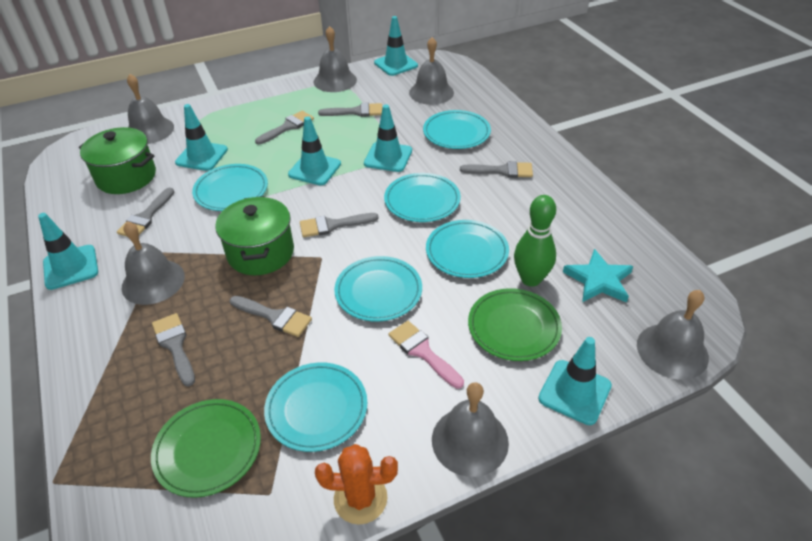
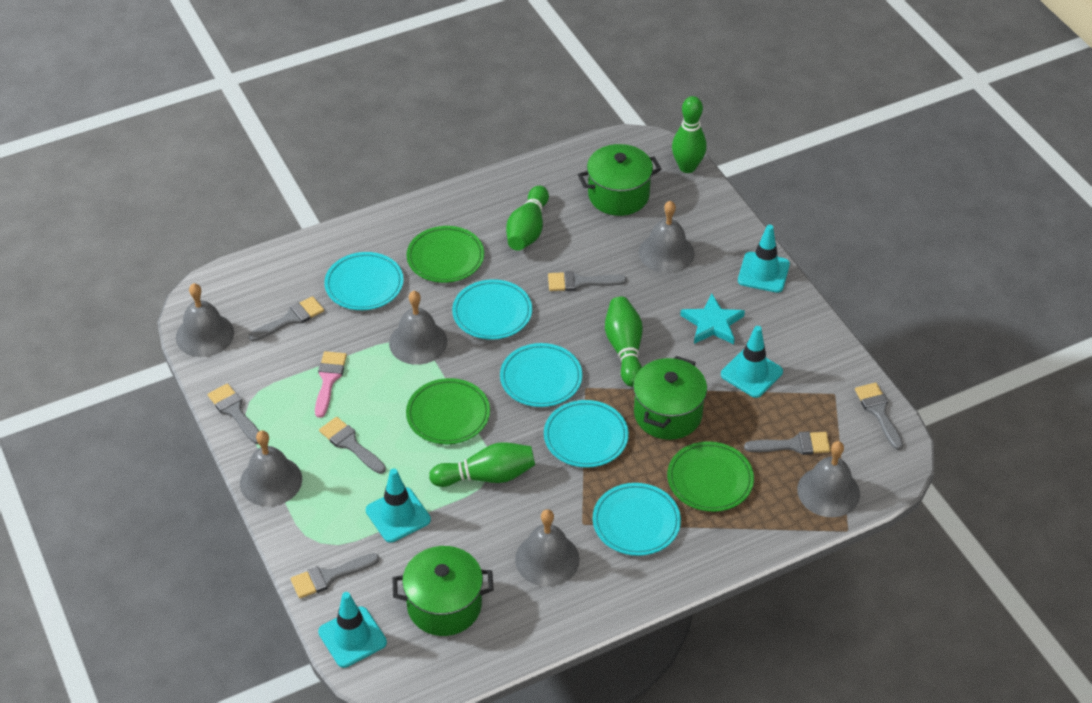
green bowling pin: [514,195,556,287] = 1 -> [429,442,535,487] [506,186,549,251] [605,297,643,387] [672,96,707,173] = 4
green plate: [151,399,261,498] [468,288,562,361] = 2 -> [406,226,484,283] [406,378,490,444] [667,441,754,512] = 3
green pot: [79,127,156,194] [215,196,294,275] = 2 -> [392,546,494,636] [578,144,662,216] [633,356,707,440] = 3
orange cactus: [315,444,398,524] = 1 -> none = 0
turquoise plate: [192,164,268,211] [264,362,367,452] [334,256,422,322] [384,173,461,222] [423,110,491,149] [426,220,509,278] = 6 -> [324,252,404,310] [452,279,532,340] [500,343,583,407] [544,400,629,468] [593,483,681,556] = 5
turquoise traffic cone: [38,213,98,290] [175,104,228,171] [288,116,341,185] [364,105,412,172] [374,16,418,76] [538,337,612,425] = 6 -> [318,592,387,668] [366,468,431,543] [721,326,783,398] [738,225,790,293] = 4

